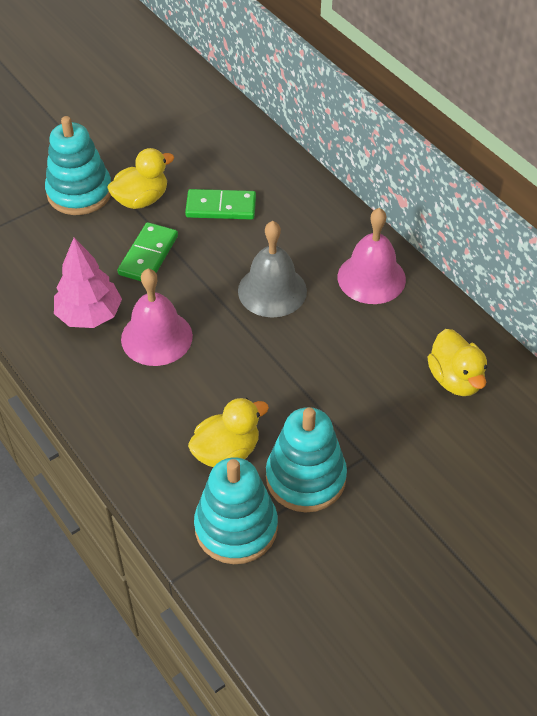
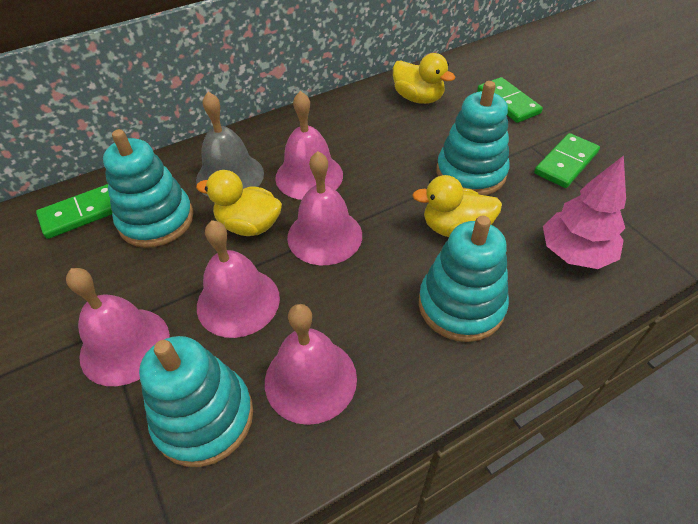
green domino: [118,222,178,281] [185,189,256,220] = 2 -> [36,184,112,239] [477,77,543,123] [534,133,600,188] = 3
pink bell: [121,269,193,366] [338,208,406,304] = 2 -> [66,268,170,386] [197,220,280,338] [265,304,357,425] [275,91,343,200] [287,151,362,265] = 5
turquoise stacking toy: [45,116,111,215] [194,457,278,564] [266,407,347,513] = 3 -> [103,129,193,248] [139,336,253,467] [419,216,509,342] [436,81,509,196] = 4

